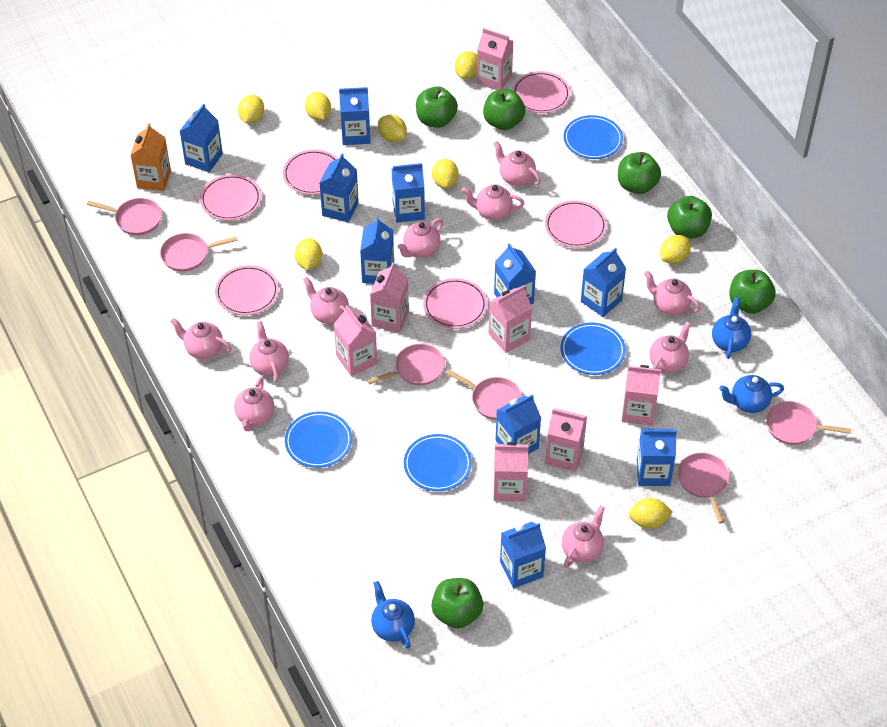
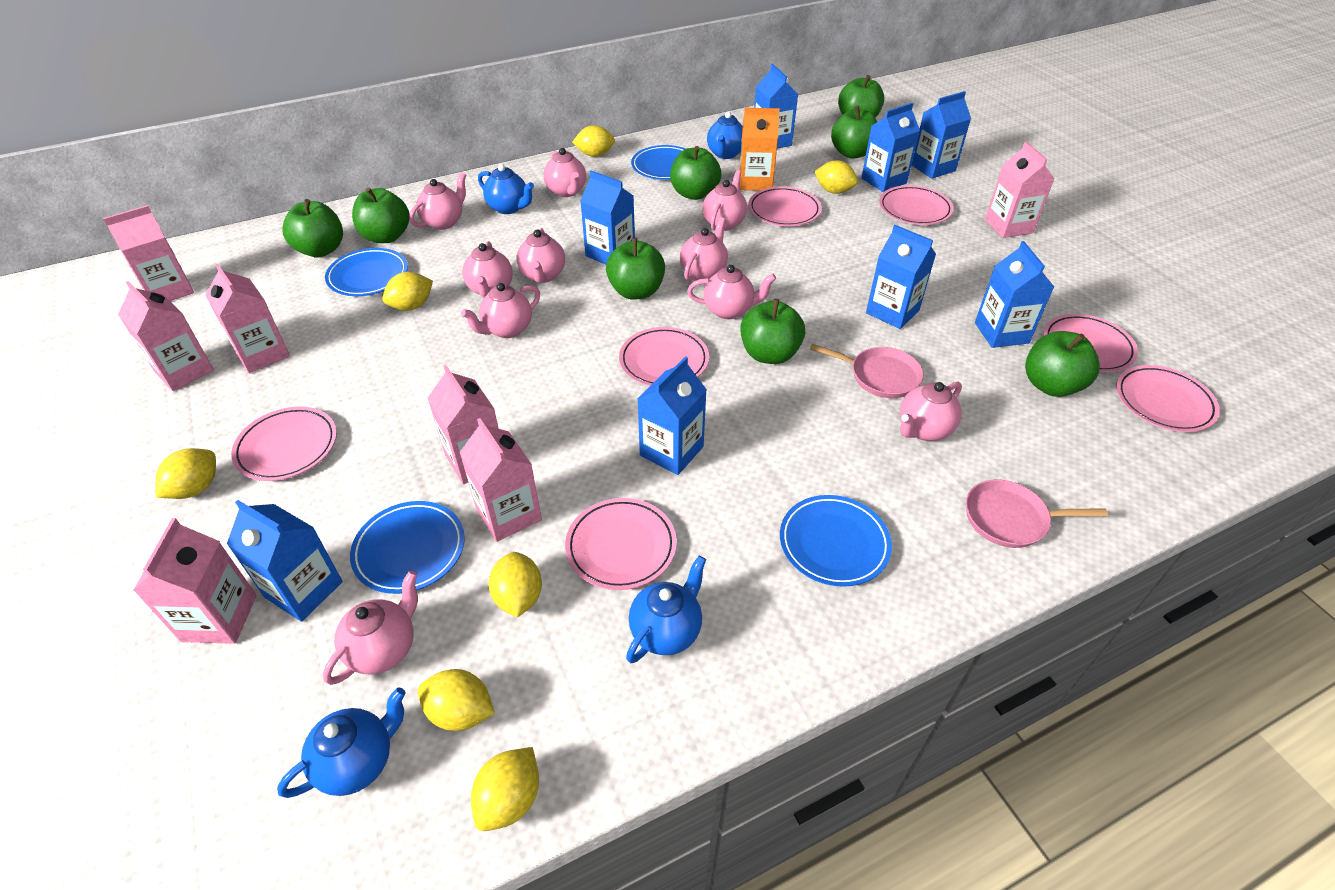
blue carton: [180,104,223,172] [319,153,359,223] [339,87,370,145] [360,217,394,284] [392,163,425,223] [494,243,536,304] [496,394,541,454] [500,522,546,588] [581,248,626,317] [637,429,677,486] = 10 -> [227,500,343,622] [580,171,635,264] [637,356,707,475] [754,64,798,149] [861,103,920,192] [866,225,936,329] [912,91,971,179] [975,241,1054,348] = 8
blue teapot: [371,581,415,649] [712,297,751,359] [719,375,784,413] = 3 -> [277,687,406,798] [478,164,534,214] [626,556,706,663] [707,112,743,159] = 4
green apple: [416,86,458,128] [431,578,483,629] [483,89,525,130] [618,152,661,194] [667,196,712,239] [729,270,776,314] = 6 -> [283,199,343,257] [352,187,410,243] [606,238,665,299] [670,146,722,200] [740,299,805,364] [831,105,877,159] [838,75,884,118] [1025,331,1100,397] = 8
pink pan: [87,198,162,235] [160,233,238,272] [367,344,445,385] [446,370,522,420] [677,452,730,524] [766,401,851,445] = 6 -> [810,344,924,398] [966,480,1108,548] = 2
pink plate: [200,174,261,221] [215,265,279,315] [283,150,338,195] [423,278,487,329] [512,71,570,113] [545,200,607,248] = 6 -> [231,407,337,481] [565,498,677,590] [619,327,709,386] [748,186,822,227] [879,185,954,225] [1044,314,1138,372] [1116,365,1220,432] = 7
yellow lemon: [238,95,264,124] [294,238,322,270] [305,92,331,121] [378,114,407,142] [432,159,459,189] [455,51,477,79] [628,498,673,529] [660,235,691,264] = 8 -> [155,448,216,499] [382,272,433,311] [418,669,495,731] [471,747,539,831] [488,552,542,617] [572,125,615,157] [814,161,858,194] = 7

